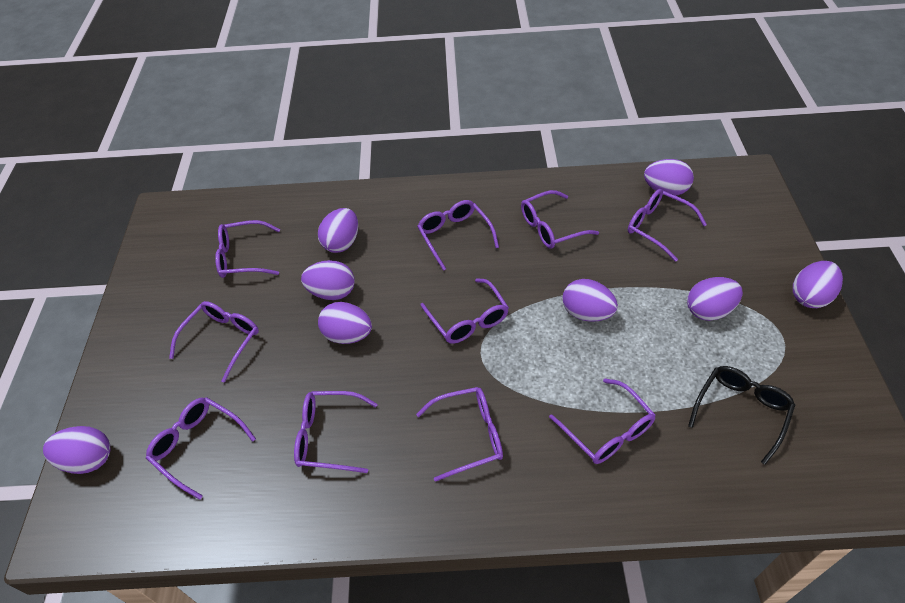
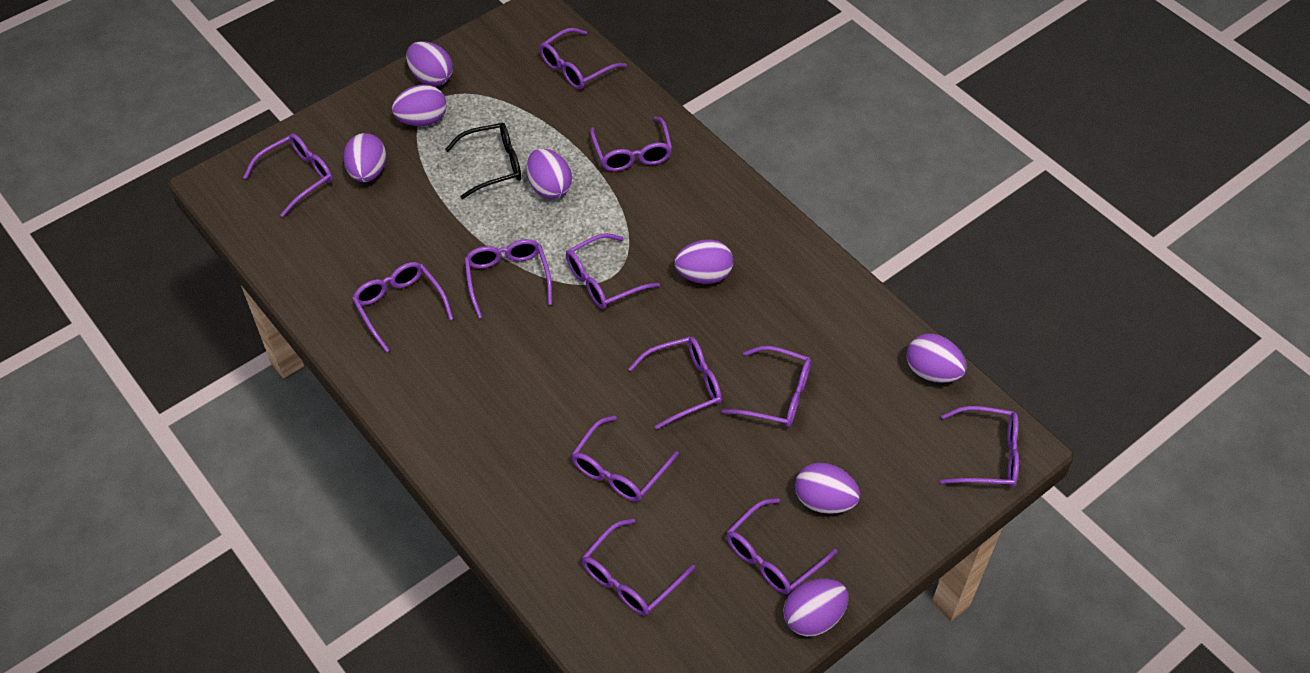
purple glasses: [146,397,256,500] [169,301,259,383] [215,220,280,278] [294,391,378,473] [416,387,503,482] [417,200,499,271] [421,278,509,344] [521,190,599,249] [549,379,656,464] [628,189,707,262] = 10 -> [243,134,333,217] [352,262,453,352] [465,239,552,318] [540,28,627,89] [566,233,660,309] [571,416,679,502] [582,518,695,616] [590,117,672,171] [628,337,722,430] [721,346,811,427] [727,498,837,594] [939,406,1019,487] = 12

